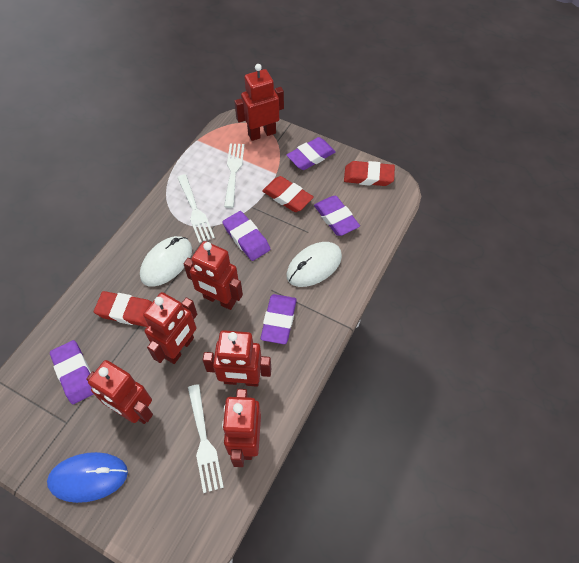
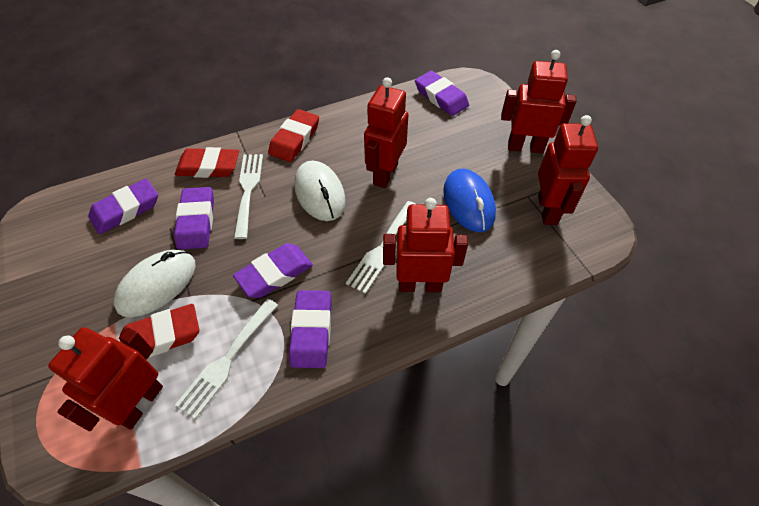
red robot: [86,360,153,424] [143,292,197,364] [184,241,243,310] [203,330,271,387] [222,389,261,467] [234,64,284,141] = 6 -> [48,327,163,431] [364,77,409,188] [383,198,468,292] [501,50,577,153] [538,115,598,225] = 5

